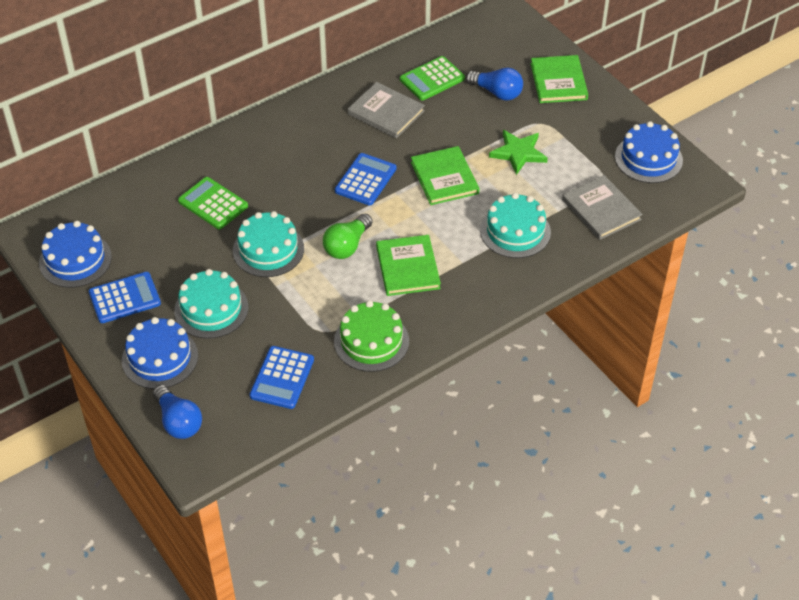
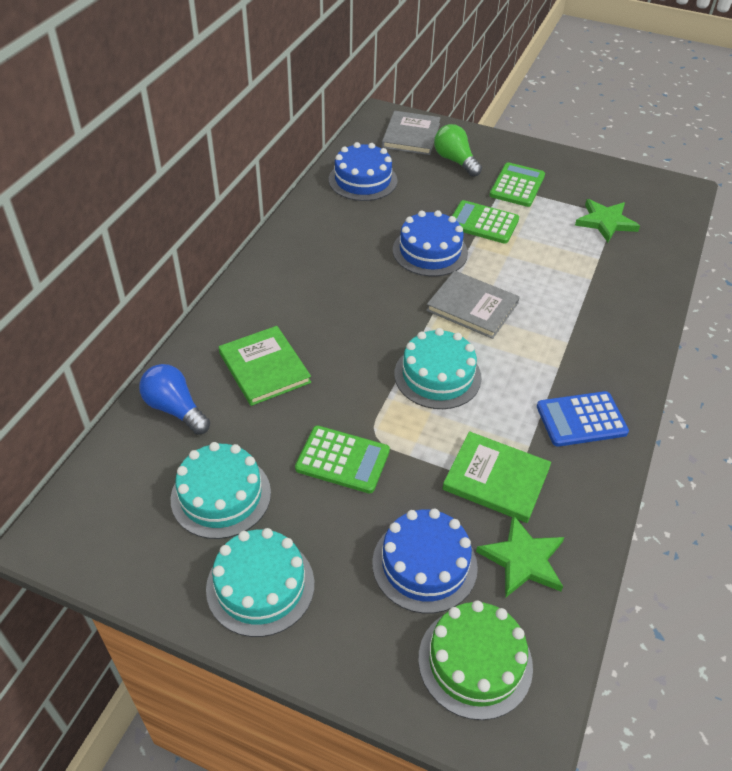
blue calculator: [89,272,161,323] [250,346,314,409] [335,153,396,205] = 3 -> [537,391,629,447] = 1
blue light bulb: [153,385,202,439] [465,67,523,101] = 2 -> [139,364,210,435] = 1
green book: [376,235,441,296] [411,146,479,205] [531,55,588,103] = 3 -> [219,326,311,406] [442,431,551,523] = 2
green calculator: [178,177,248,229] [400,56,465,100] = 2 -> [295,425,390,494] [452,200,519,244] [489,162,545,207] = 3
green star: [489,130,548,175] = 1 -> [476,515,564,598] [575,199,640,242] = 2

